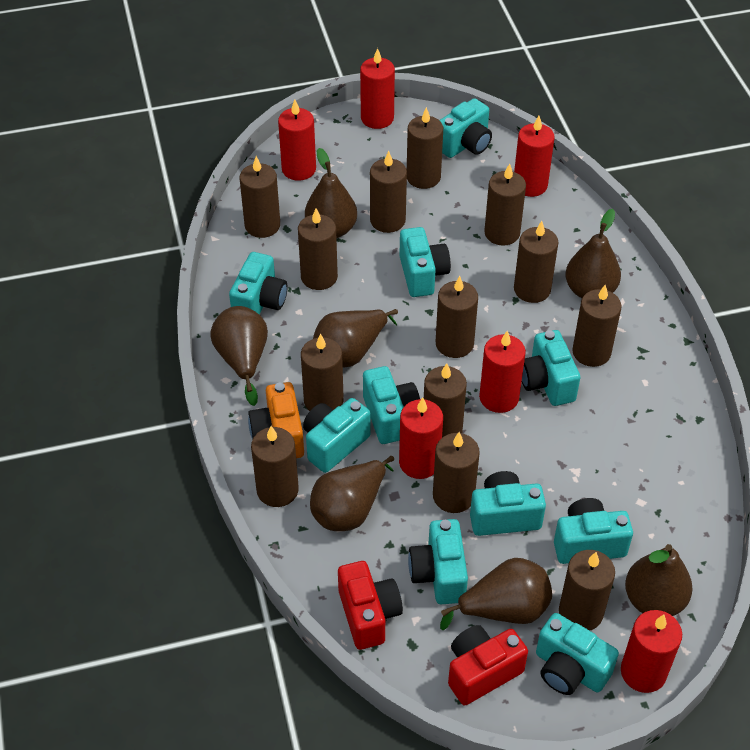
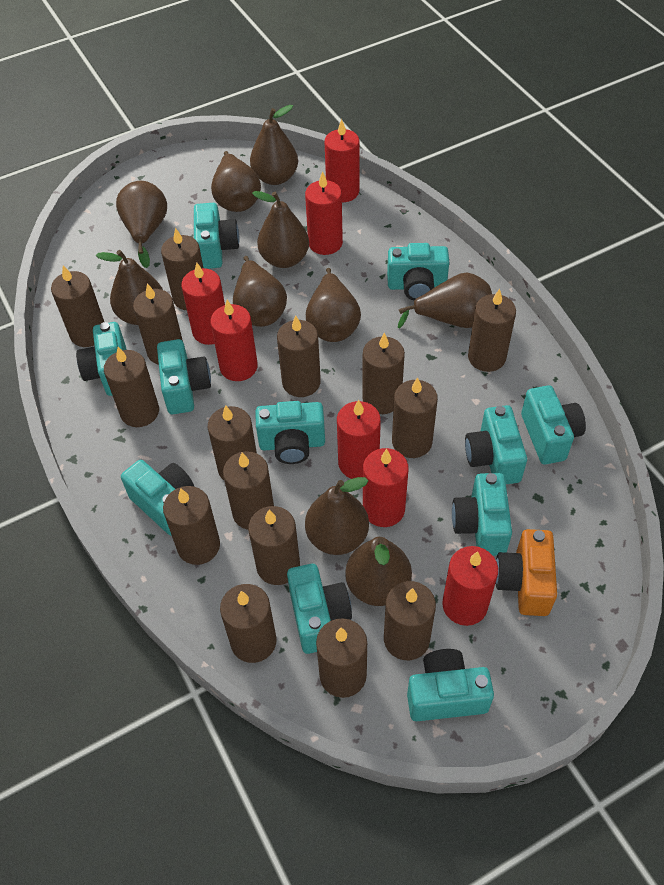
brown candle: [239,156,280,238] [251,426,299,507] [298,209,338,290] [301,333,344,411] [370,151,407,233] [407,107,443,189] [424,363,467,438] [433,432,480,513] [435,276,478,358] [484,164,526,246] [514,221,558,303] [559,550,615,631] [572,285,622,367] = 13 -> [51,265,104,347] [104,347,159,427] [133,283,183,365] [161,228,203,310] [163,486,220,565] [208,405,257,480] [220,584,277,663] [223,451,274,530] [248,506,300,585] [277,316,321,397] [316,618,367,698] [362,333,405,414] [384,581,436,660] [392,377,438,458] [468,289,516,372] = 15
brown pear: [210,306,268,406] [305,148,357,238] [310,456,394,531] [313,309,398,367] [440,558,552,630] [565,209,621,298] [625,544,693,616] = 7 -> [96,250,163,325] [116,181,167,268] [211,151,261,212] [233,256,287,327] [250,105,298,185] [252,191,309,268] [305,477,369,555] [306,268,361,342] [345,537,412,606] [398,273,492,328] = 10
red camera: [338,561,403,650] [448,625,528,705] = 2 -> none = 0
red candle: [278,100,316,181] [360,48,395,129] [399,397,443,479] [479,331,526,413] [514,116,555,197] [621,610,682,693] = 6 -> [181,262,225,345] [210,300,258,381] [305,171,343,255] [325,119,359,202] [337,400,381,479] [363,448,408,527] [442,546,498,626] = 7
turquoise camera: [229,252,288,315] [303,398,371,473] [363,366,420,444] [399,227,451,297] [408,519,468,604] [440,98,492,158] [470,471,546,536] [522,330,580,406] [536,613,619,695] [554,498,633,564] = 10 -> [76,322,126,396] [121,460,194,536] [157,339,211,414] [194,203,239,269] [255,401,325,464] [287,564,352,654] [387,243,449,301] [407,649,494,721] [452,473,512,556] [465,405,527,484] [521,385,586,465] = 11

